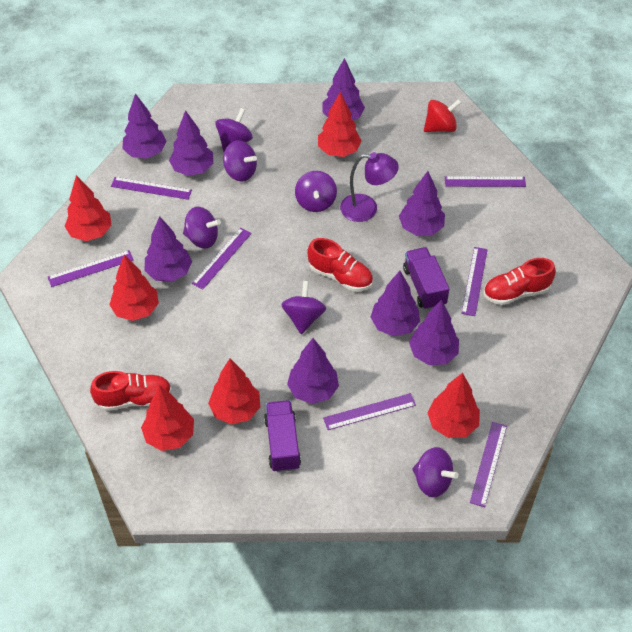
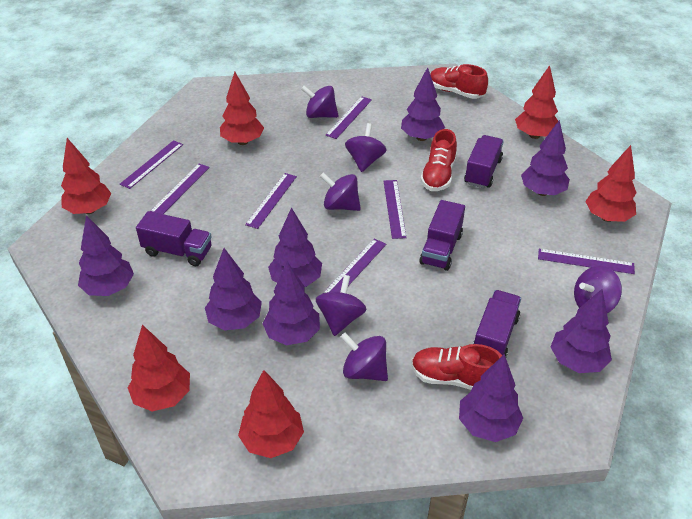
purple lamp: [340,152,399,222] = 1 -> none = 0
purple truck: [264,400,301,472] [403,247,449,310] = 2 -> [136,211,212,266] [419,200,465,271] [464,135,504,188] [473,290,521,357] = 4
red spinning top: [424,99,462,132] = 1 -> none = 0

